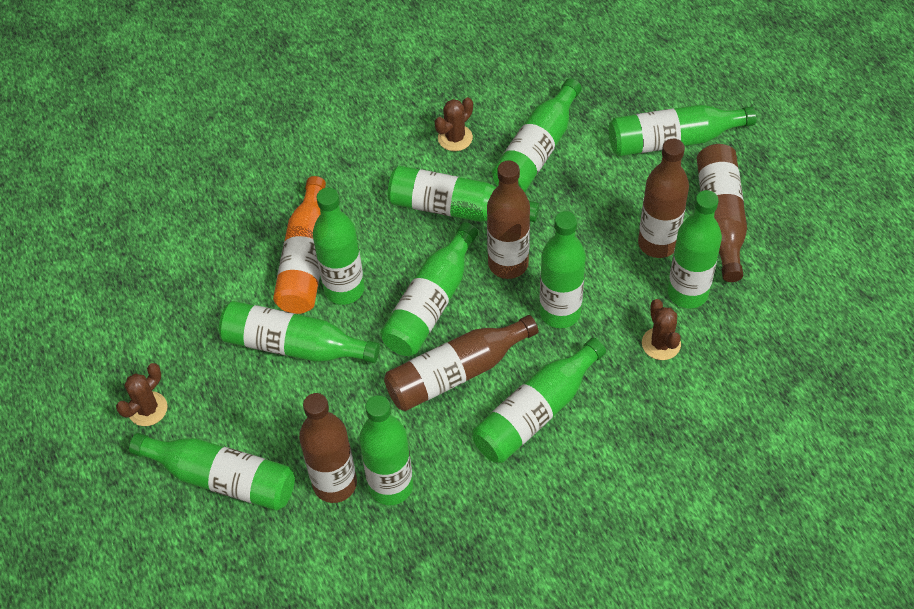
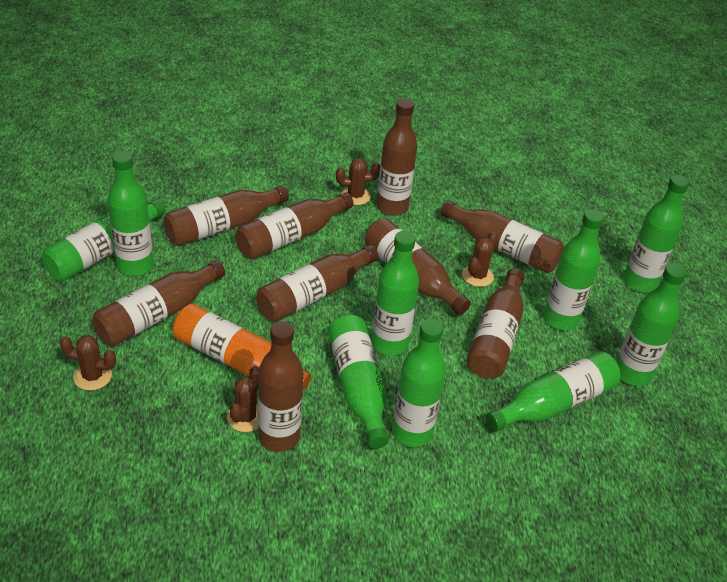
brown bottle: [299,393,357,503] [384,315,538,411] [487,160,530,279] [638,139,689,258] [697,144,747,282] = 5 -> [92,260,225,347] [163,186,289,246] [235,192,354,259] [256,245,378,322] [258,321,303,452] [365,218,471,315] [376,99,418,216] [441,201,564,273] [467,268,525,378] = 9
brown cactus: [116,363,168,426] [435,97,473,151] [642,299,681,360] = 3 -> [60,335,116,391] [227,366,259,432] [336,158,380,205] [462,232,498,287] = 4
green bottle: [129,433,295,511] [219,301,380,363] [313,188,365,305] [359,395,413,505] [380,223,478,356] [388,166,539,222] [473,338,606,463] [492,78,582,192] [539,211,586,328] [609,105,757,156] [667,190,722,308] = 11 -> [42,199,166,281] [108,151,153,276] [328,315,389,449] [371,231,419,356] [392,319,446,447] [486,351,620,432] [544,209,604,330] [616,263,687,386] [624,175,689,292] = 9

